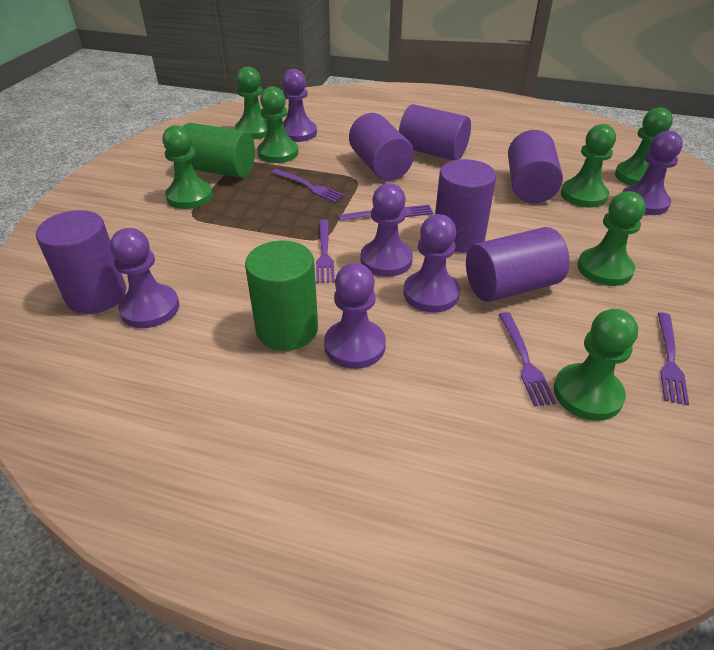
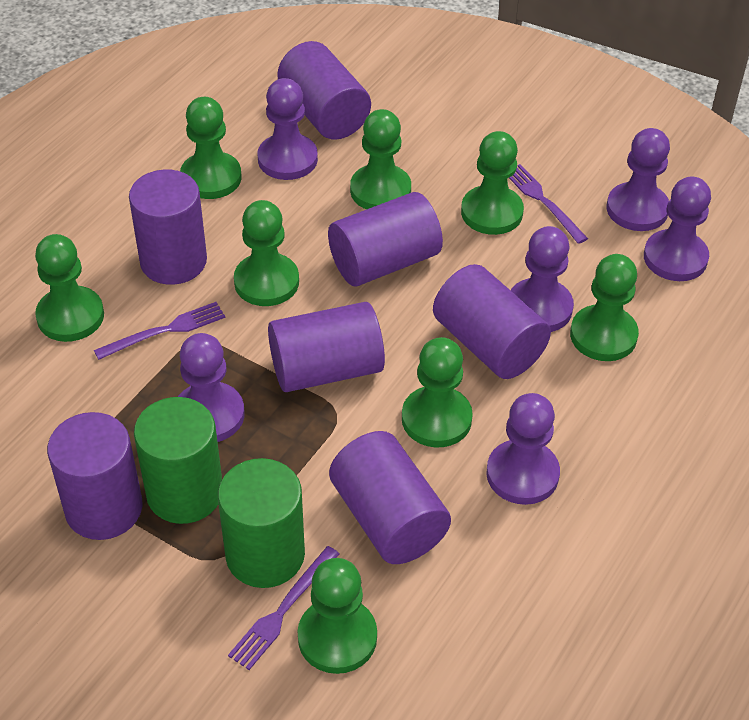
green pawn: [162,125,213,209] [235,67,268,139] [257,86,298,163] [554,309,638,421] [561,124,616,208] [577,191,646,286] [615,107,673,186] = 7 -> [35,234,104,342] [180,97,241,199] [234,200,299,306] [298,558,377,674] [350,109,411,209] [402,337,473,447] [461,131,524,235] [570,254,639,361] = 8
purple cylinder: [36,210,126,314] [349,113,414,181] [399,104,471,161] [435,159,496,252] [466,227,570,302] [508,130,563,203] = 6 -> [47,412,143,540] [129,170,207,285] [268,302,385,392] [277,41,371,140] [328,192,443,286] [329,431,451,564] [433,264,551,379] = 7
purple fork: [271,169,345,202] [316,219,335,283] [339,205,433,221] [499,312,557,407] [658,313,689,405] = 5 -> [94,302,226,360] [228,546,339,670] [509,164,588,244] = 3

